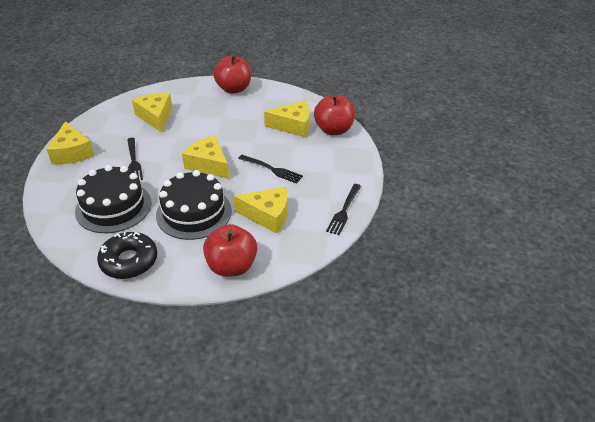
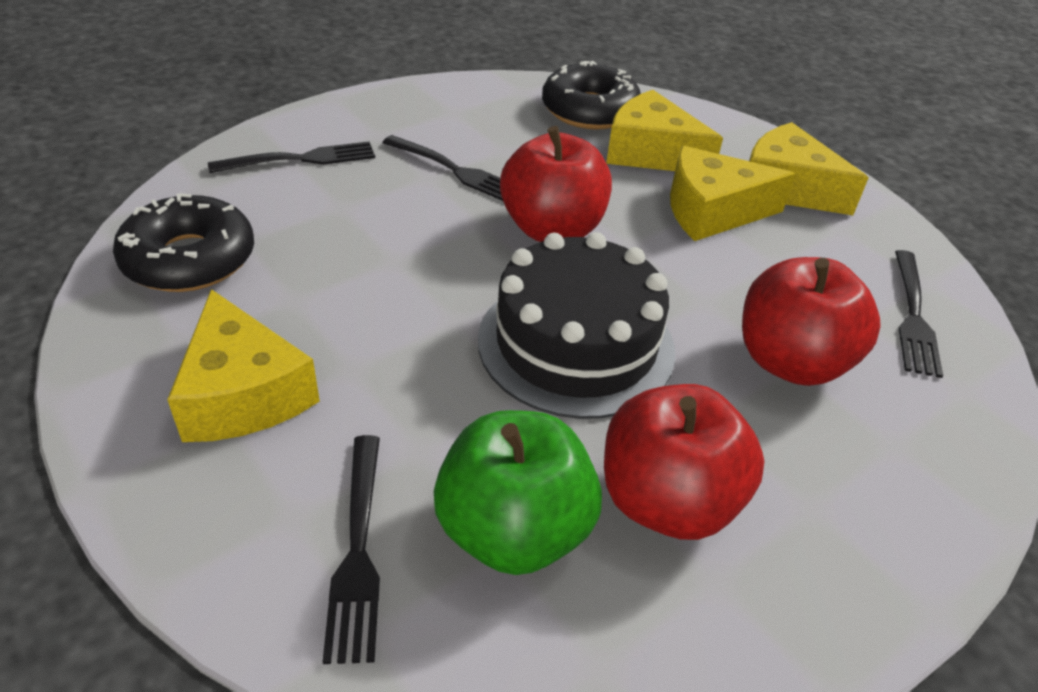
black cake: [75,165,151,233] [156,170,232,240] = 2 -> [478,232,675,419] = 1
black donut: [97,232,157,279] = 1 -> [113,193,254,292] [542,61,641,130] = 2
black fork: [127,138,143,180] [238,155,303,184] [326,184,361,235] = 3 -> [208,142,375,173] [323,435,380,664] [382,135,503,201] [895,250,943,378] = 4
green apple: none = 0 -> [434,410,602,575] = 1
yellow cheese: [46,121,95,164] [132,93,172,133] [182,135,229,179] [233,187,287,234] [264,101,310,138] = 5 -> [167,289,320,442] [606,90,723,171] [670,145,796,241] [749,122,869,215] = 4

